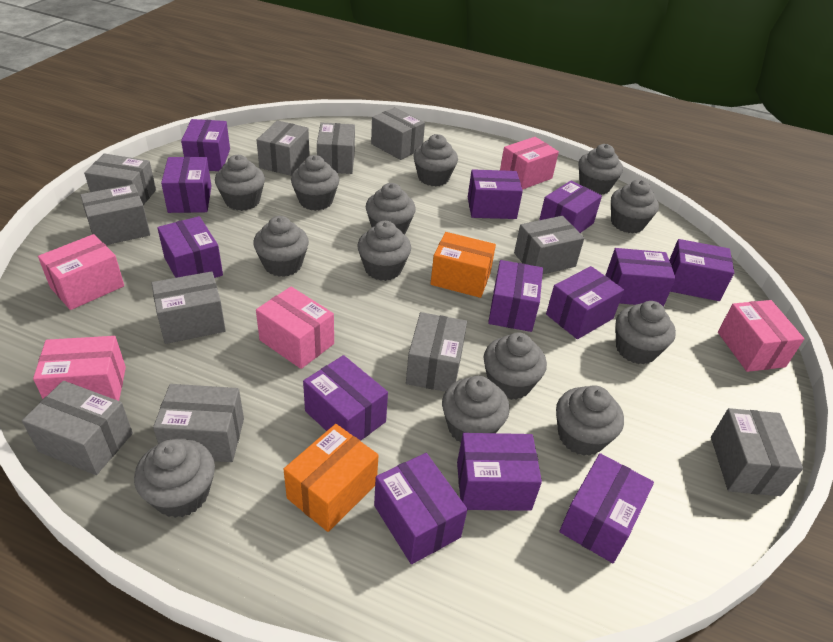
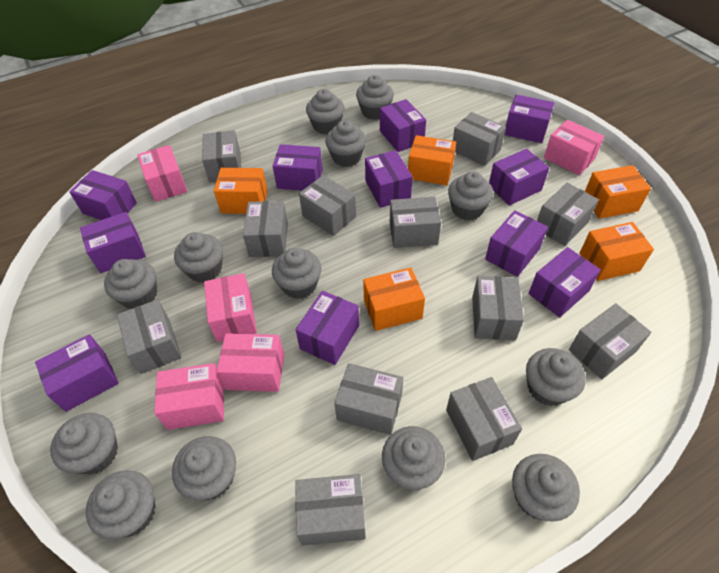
grey box: [22,381,133,475] [80,184,150,245] [84,154,156,205] [151,271,226,344] [153,384,244,462] [257,120,310,176] [317,122,355,174] [371,107,425,160] [406,312,467,392] [514,216,584,275] [711,408,803,496] = 11 -> [117,299,182,374] [202,130,241,183] [243,201,288,257] [295,474,366,546] [299,175,356,236] [334,363,403,435] [390,197,441,248] [446,377,522,461] [453,112,506,166] [472,276,524,340] [537,183,599,246] [569,303,651,379] = 12
orange box: [284,424,378,532] [430,232,496,298] = 2 -> [214,168,268,214] [363,267,425,331] [408,135,456,185] [579,222,654,281] [585,165,651,219] = 5
purple box: [157,216,223,278] [161,157,211,213] [181,119,230,171] [303,355,388,441] [374,453,468,564] [457,433,542,511] [468,169,523,219] [488,260,543,332] [539,180,602,233] [546,266,624,339] [559,453,654,563] [605,248,676,307] [669,239,734,301] = 13 -> [35,335,119,412] [69,170,137,220] [80,212,146,273] [273,144,323,191] [296,291,359,365] [365,150,413,208] [380,99,426,152] [485,210,548,277] [489,149,549,206] [504,95,554,143] [528,247,601,317] = 11

